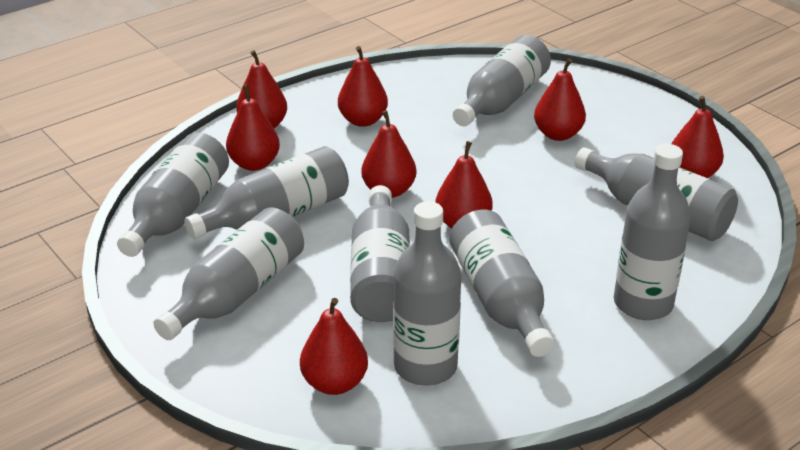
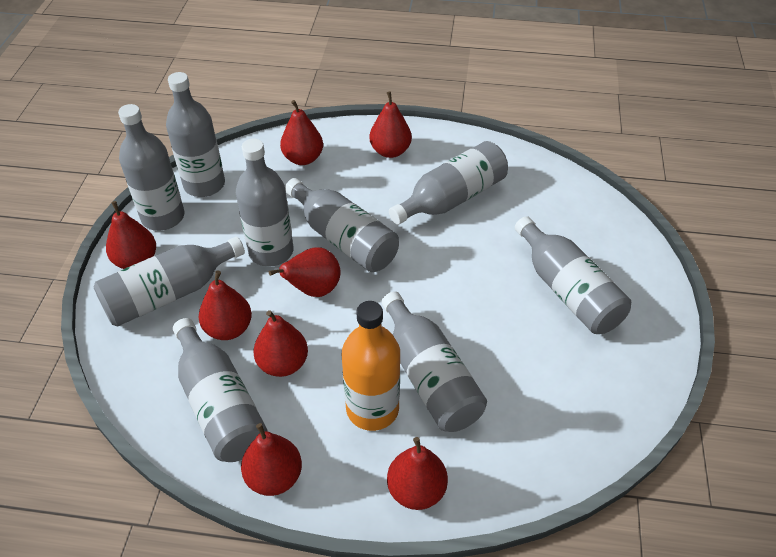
orange bottle: none = 0 -> [342,301,400,431] = 1

